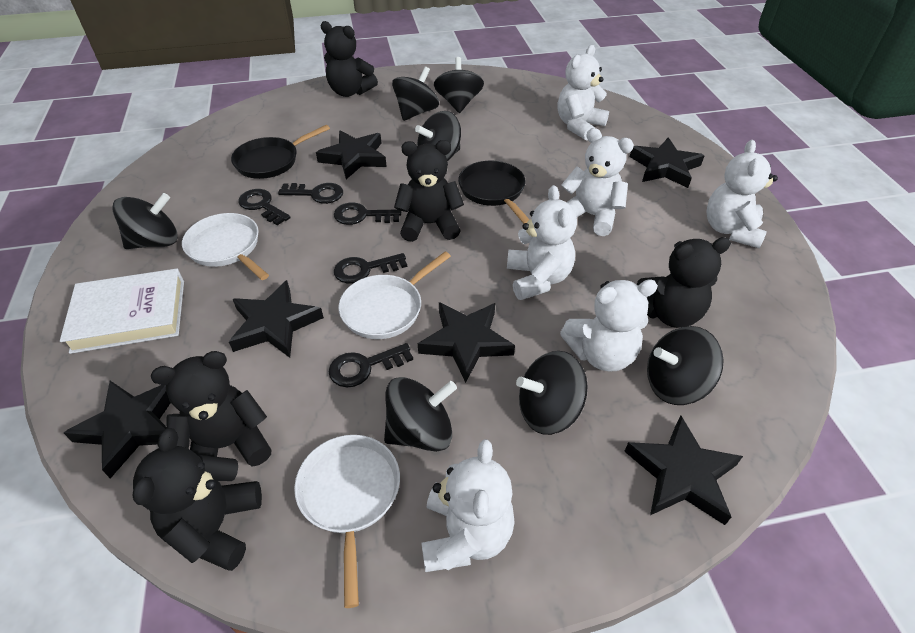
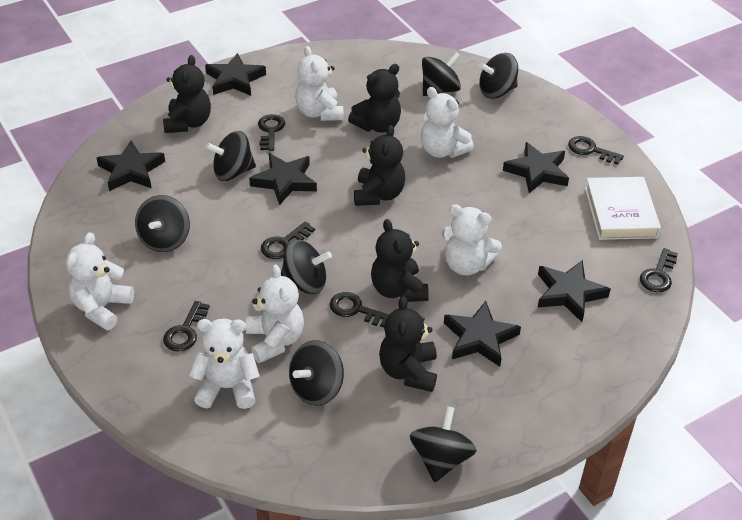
black key: [238,189,291,225] [278,183,343,204] [329,343,413,387] [334,203,401,225] [334,253,407,284] = 5 -> [163,301,210,352] [258,114,285,151] [261,221,315,259] [330,292,389,327] [568,136,624,165] [640,248,678,292] = 6
black pan: [231,125,330,179] [458,161,530,224] = 2 -> none = 0
white pan: [182,213,269,280] [294,435,400,608] [338,251,451,339] = 3 -> none = 0

